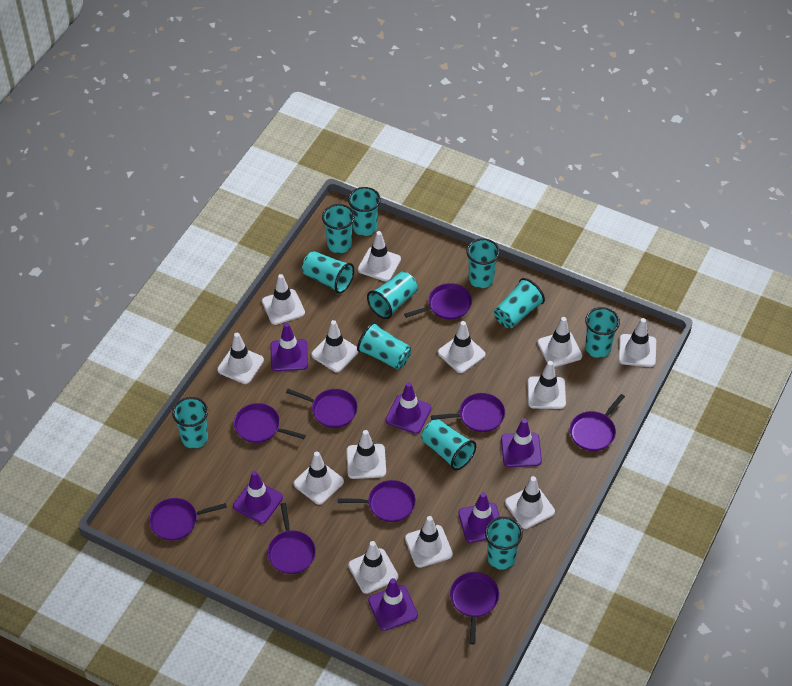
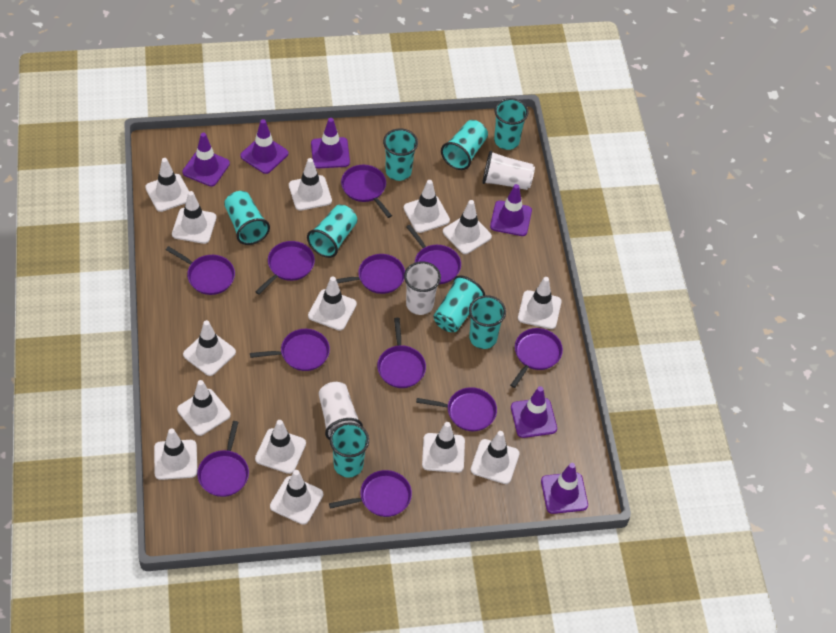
purple pan: [149,498,227,541] [234,403,306,443] [267,503,316,574] [286,389,358,428] [338,480,416,522] [404,283,472,320] [431,393,505,432] [450,572,499,645] [570,394,625,451] = 9 -> [166,246,235,295] [197,421,249,497] [250,329,330,371] [255,241,315,295] [329,470,412,517] [336,254,405,294] [341,165,392,218] [377,318,426,388] [406,225,461,284] [416,387,497,431] [510,328,563,388] = 11
turquoise cup: [172,397,208,449] [302,251,354,294] [322,204,355,253] [348,187,381,236] [357,322,411,369] [367,271,418,319] [421,419,476,471] [466,238,500,288] [485,517,523,570] [494,278,545,328] [585,307,620,358] = 11 -> [224,191,270,245] [307,204,357,258] [330,422,369,478] [383,128,418,181] [433,275,485,332] [441,120,488,170] [469,295,506,349] [494,98,529,150] = 8
white cup: none = 0 -> [319,382,363,440] [404,261,441,315] [482,151,535,190] = 3
white traffic cone: [217,333,264,384] [262,274,305,325] [294,451,344,505] [311,320,359,372] [346,430,386,479] [348,541,398,594] [358,231,401,282] [405,516,453,568] [438,321,486,373] [505,476,555,529] [528,361,566,409] [537,317,582,367] [618,318,656,367] = 13 -> [145,158,189,212] [154,428,198,480] [172,191,216,244] [177,380,231,436] [183,320,236,376] [255,420,306,474] [270,470,323,525] [289,158,332,211] [308,276,357,331] [404,180,450,233] [422,422,465,473] [443,200,492,254] [471,431,520,484] [518,277,562,329] = 14

